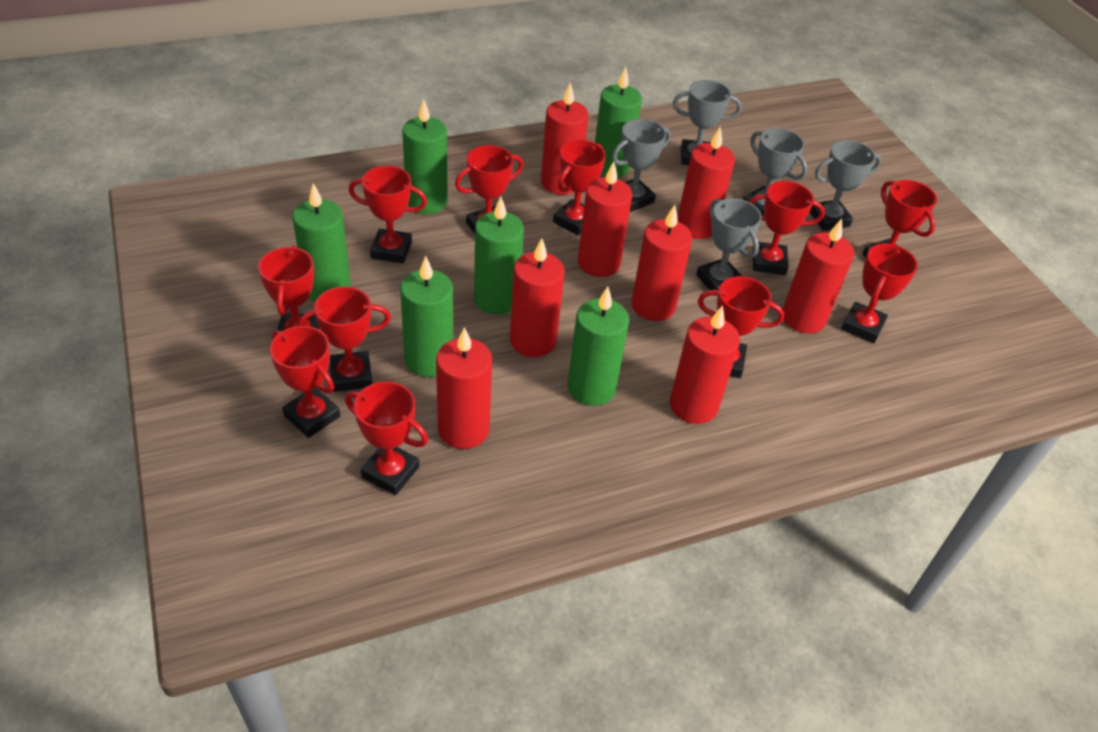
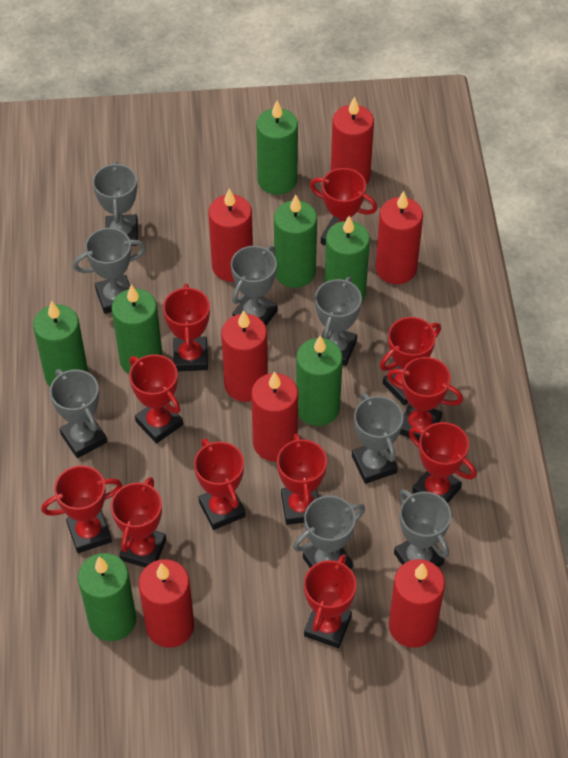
green candle: [292,183,351,302] [400,256,453,377] [402,99,448,214] [474,196,524,314] [568,287,629,406] [595,67,642,177] = 6 -> [33,301,88,386] [78,553,136,641] [112,285,163,373] [256,101,298,195] [274,195,317,288] [296,335,343,426] [324,216,370,301] = 7
grey trophy: [612,119,671,212] [673,80,742,165] [696,198,762,296] [743,128,808,221] [809,140,882,231] = 5 -> [50,369,107,458] [73,228,146,314] [93,161,138,246] [231,246,277,326] [293,496,365,569] [315,277,362,366] [352,392,403,484] [394,489,451,567] = 8
red candle: [436,327,492,449] [510,238,565,357] [541,82,589,195] [578,162,632,277] [631,205,692,321] [670,305,740,424] [677,126,735,239] [783,219,854,334] = 8 -> [139,559,194,648] [208,189,253,282] [221,310,268,402] [251,371,298,461] [331,96,374,185] [376,191,423,284] [389,559,445,648] = 7

